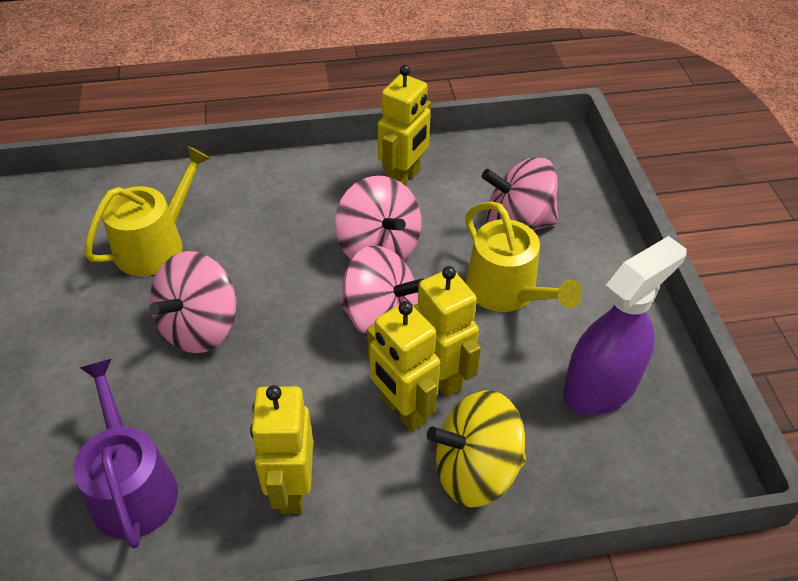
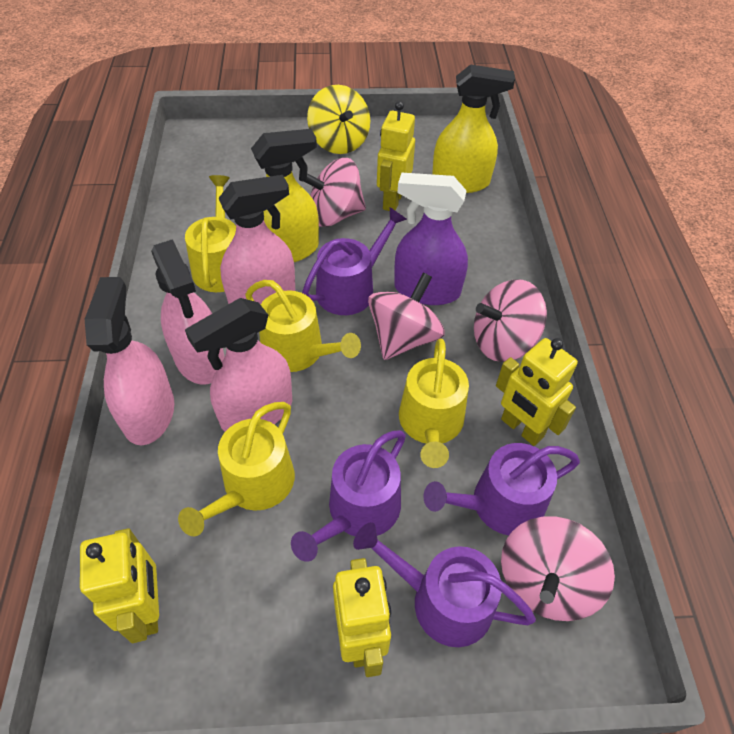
pink spray bottle: none = 0 -> [85,277,174,446] [151,239,224,384] [185,298,292,432] [218,175,295,305] = 4
purple watering can: [73,359,178,549] = 1 -> [291,430,406,562] [302,207,407,315] [353,522,536,647] [423,443,580,535] = 4
yellow spray bottle: none = 0 -> [251,129,319,262] [432,64,515,193] = 2
yellow watering can: [84,146,211,276] [465,201,582,312] = 2 -> [178,402,295,536] [185,175,236,292] [245,280,361,372] [399,339,469,468] = 4

